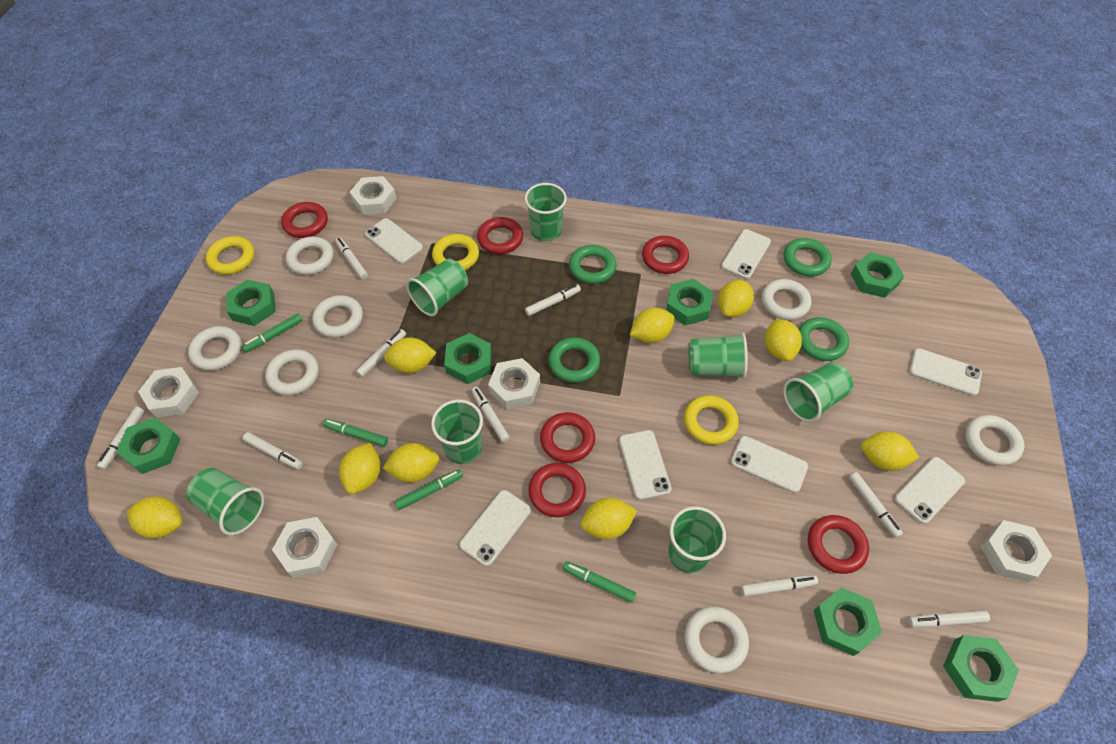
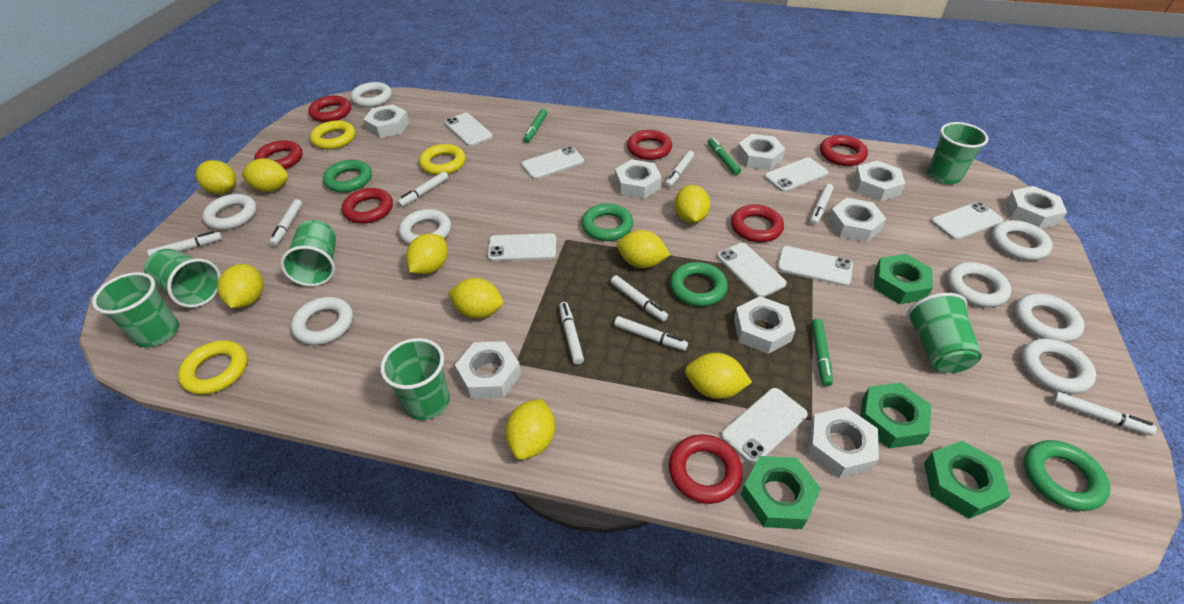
green cup: [186,468,264,535] [406,258,468,316] [431,400,483,464] [525,183,567,242] [668,506,726,573] [688,333,748,379] [783,362,853,422] = 7 -> [92,272,179,347] [144,249,221,308] [280,220,336,286] [380,338,450,420] [907,293,982,373] [927,122,988,184] = 6
green marker: [242,314,303,353] [323,419,388,447] [394,469,463,510] [563,561,636,603] = 4 -> [524,109,548,143] [708,138,741,175] [811,319,833,386] = 3
green nut: [116,418,180,474] [226,279,275,326] [444,333,492,384] [666,279,713,326] [814,587,882,656] [851,252,904,298] [943,635,1019,702] = 7 -> [741,456,821,529] [860,383,931,449] [874,254,933,304] [924,441,1010,519] = 4
red ring: [281,202,328,238] [477,217,523,254] [528,463,586,517] [540,412,595,463] [642,236,689,274] [808,515,869,574] = 6 -> [254,140,302,169] [308,96,351,122] [342,188,393,224] [627,130,672,160] [669,434,743,504] [731,204,784,243] [820,135,868,166] = 7
white nut: [138,367,199,417] [272,517,337,578] [350,176,397,215] [488,358,540,409] [980,520,1052,582] = 5 -> [363,104,409,138] [455,341,521,399] [615,159,662,199] [734,296,796,354] [737,134,785,171] [808,407,879,478] [828,198,886,242] [853,161,905,201] [1005,186,1067,229] = 9
white phone: [365,218,423,264] [459,490,531,566] [619,430,671,500] [721,229,771,279] [731,436,808,493] [894,457,965,524] [909,348,982,396] = 7 -> [444,113,493,146] [488,233,556,261] [522,146,584,179] [717,243,787,297] [721,388,808,465] [764,157,828,192] [777,246,853,286] [931,202,1004,240] = 8
white ring: [188,326,242,371] [265,349,319,395] [286,237,334,275] [312,295,363,338] [684,607,749,673] [762,279,812,320] [965,415,1025,466] = 7 -> [202,194,257,230] [291,297,353,345] [351,82,392,108] [399,209,451,245] [947,262,1011,307] [991,220,1053,261] [1015,294,1085,343] [1021,338,1096,394] = 8

